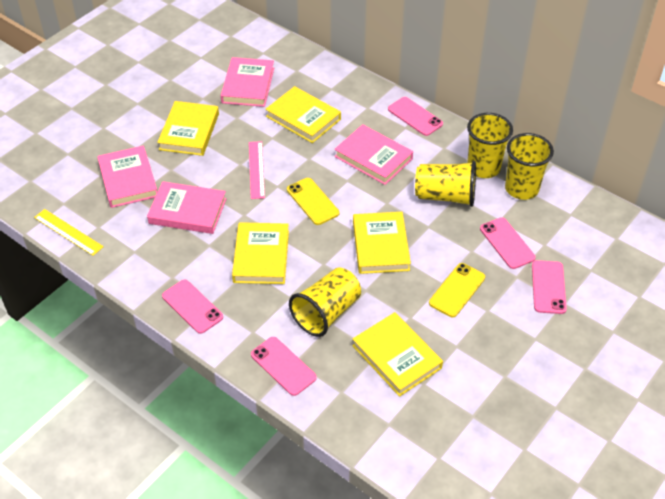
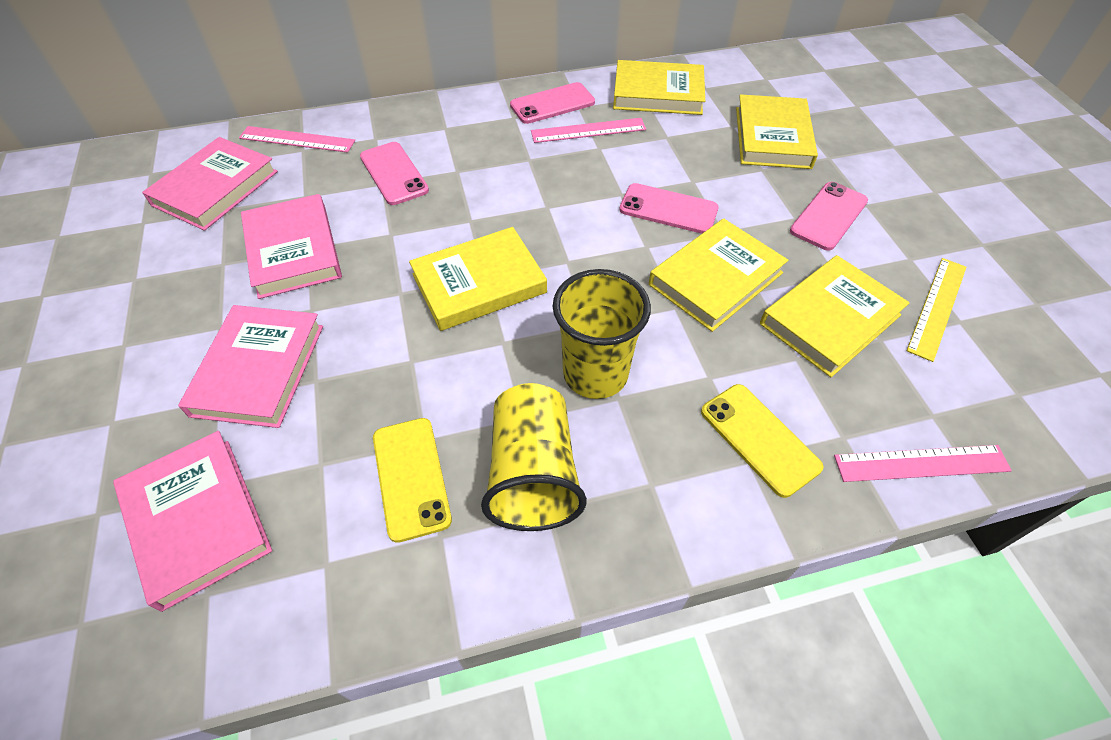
pink phone: [162,280,223,334] [251,337,317,396] [388,97,443,136] [480,217,536,269] [532,260,567,314] = 5 -> [360,142,429,205] [510,82,595,124] [619,183,719,234] [790,182,868,251] = 4
pink ruler: [249,141,265,199] = 1 -> [239,126,355,153] [531,118,646,143] [834,445,1012,482] = 3
yellow cup: [289,267,361,337] [415,161,476,207] [467,113,513,178] [505,133,554,200] = 4 -> [481,383,587,531] [553,269,651,399] = 2

